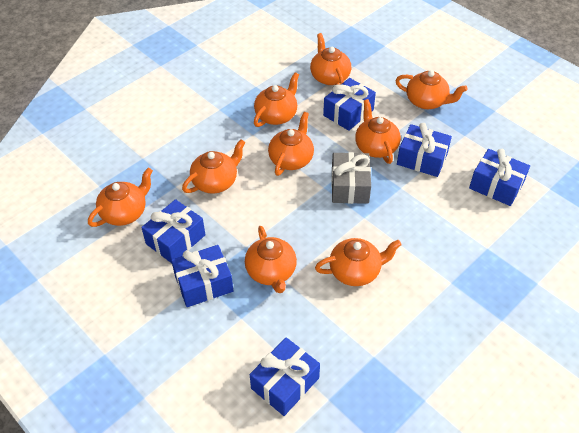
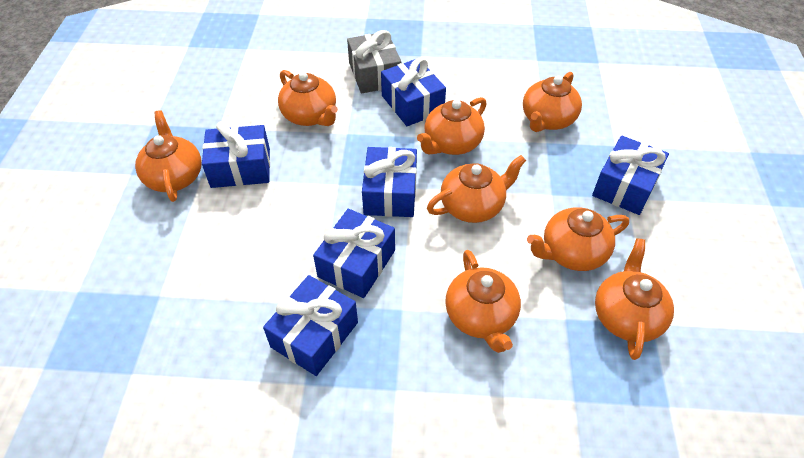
orange teapot: [88,168,153,227] [182,139,245,194] [245,226,297,293] [254,72,299,127] [268,112,314,176] [310,33,351,85] [315,238,402,286] [355,99,401,164] [395,70,468,109] = 9 -> [135,110,202,202] [278,70,338,126] [417,97,487,155] [427,155,526,223] [445,250,521,353] [523,72,582,132] [527,207,629,271] [595,238,674,360] = 8

